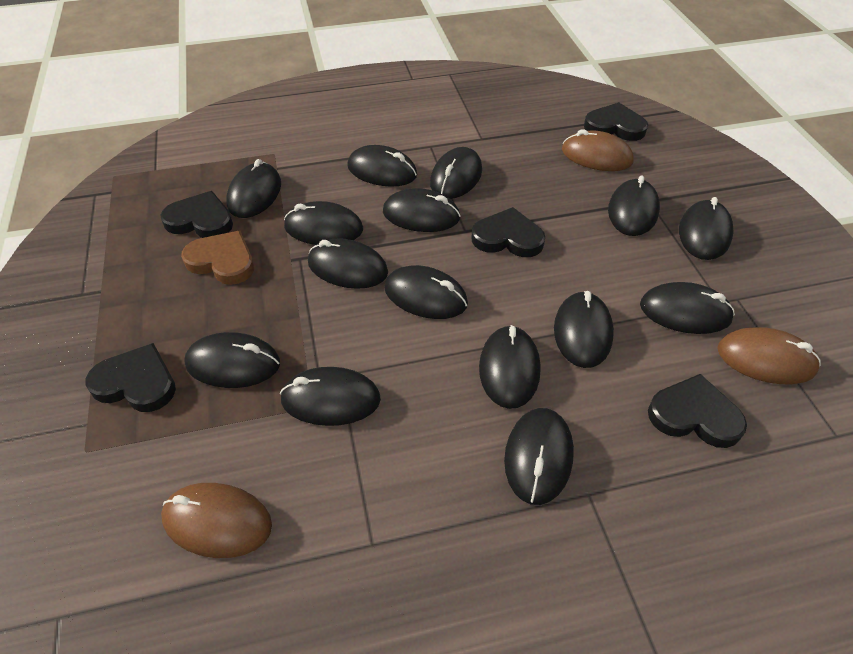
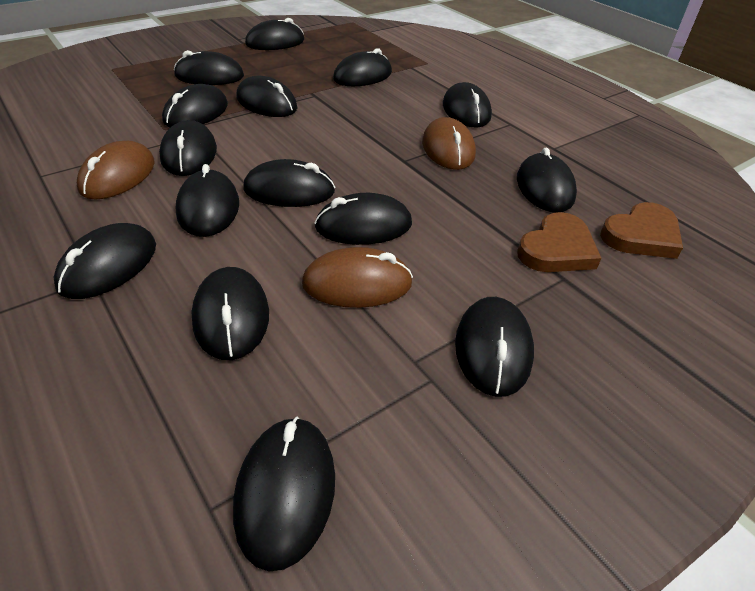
black heart: [86,343,176,412] [160,191,233,238] [472,207,545,257] [584,102,648,141] [648,374,747,448] = 5 -> none = 0
brown heart: [181,231,254,285] = 1 -> [517,212,601,272] [600,202,683,259] = 2

